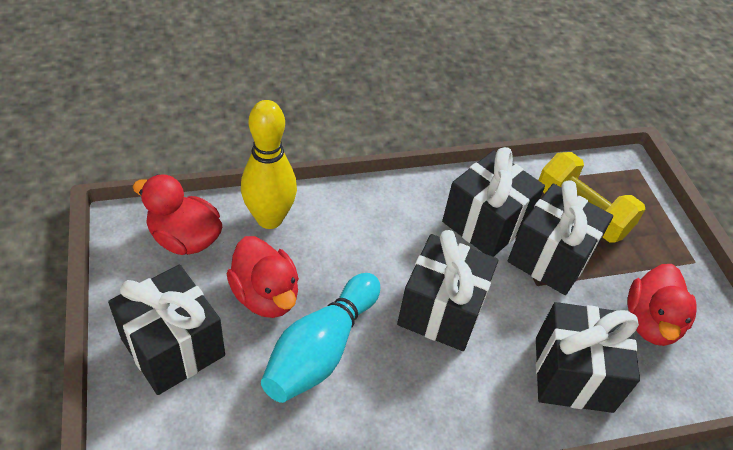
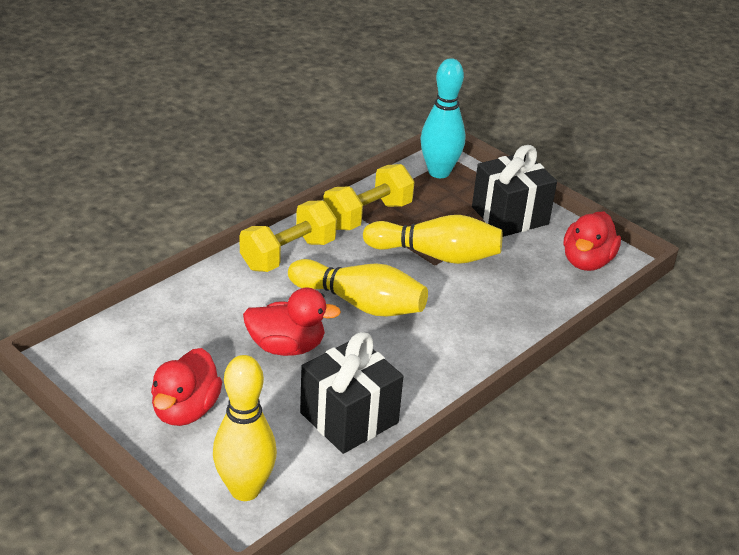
black gift: [108,265,225,395] [397,230,498,351] [442,147,545,257] [508,180,613,295] [536,302,640,413] = 5 -> [300,332,403,454] [472,145,557,237] = 2
yellow bowling pin: [241,100,297,229] = 1 -> [213,355,277,501] [288,259,428,317] [363,215,502,264] = 3
yellow dumbbell: [538,152,646,242] = 1 -> [239,200,337,272] [323,164,414,230] = 2

